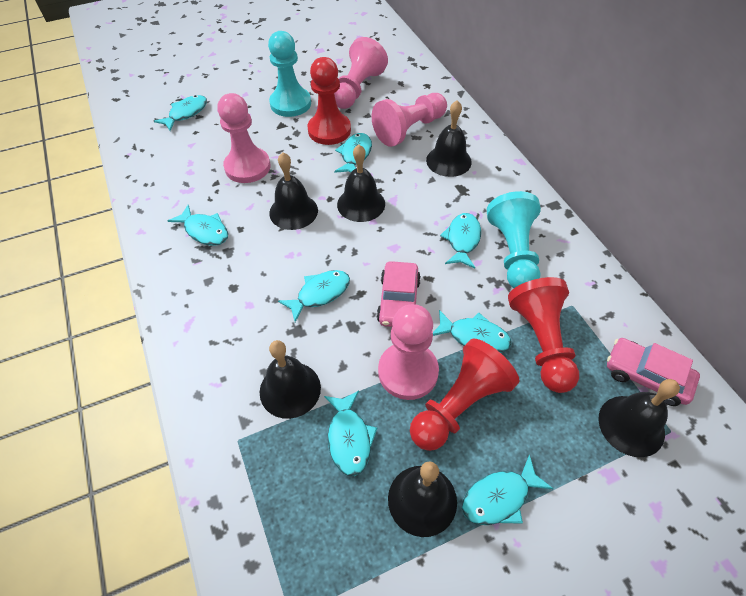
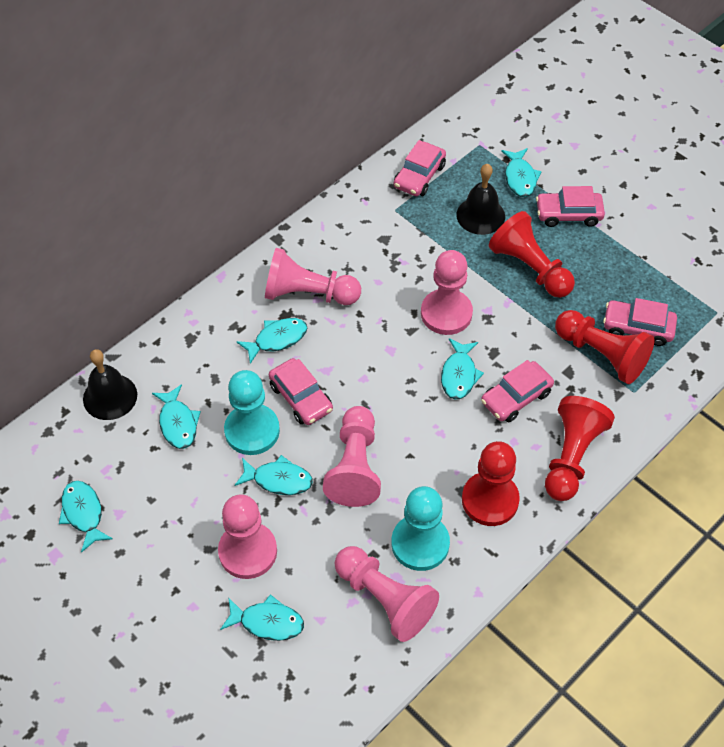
black bell: [260,340,321,419] [269,152,318,230] [337,145,385,222] [388,462,457,537] [426,100,472,177] [598,379,680,457] = 6 -> [83,349,137,420] [456,164,505,235] = 2
pink car: [377,261,421,327] [607,338,700,406] = 2 -> [269,358,333,425] [394,140,446,196] [481,360,554,423] [536,186,605,227] [603,298,677,346] = 5
pink pawn: [217,93,270,183] [334,37,388,109] [372,93,447,147] [378,304,439,400] = 4 -> [218,494,277,579] [265,248,361,305] [323,406,381,507] [335,546,439,642] [421,250,473,335] = 5
red pawn: [307,57,351,145] [410,338,519,451] [508,277,579,393] = 3 -> [462,441,520,526] [489,211,575,298] [545,396,615,501] [555,310,655,384] = 4
turquoise fish: [154,95,207,131] [168,205,228,246] [278,270,350,322] [324,390,377,476] [334,133,372,173] [433,310,511,353] [440,213,481,268] [462,454,553,525] = 8 -> [59,481,113,552] [152,384,201,449] [220,594,304,641] [235,455,313,495] [237,318,307,364] [441,338,484,399] [501,148,542,197] = 7

